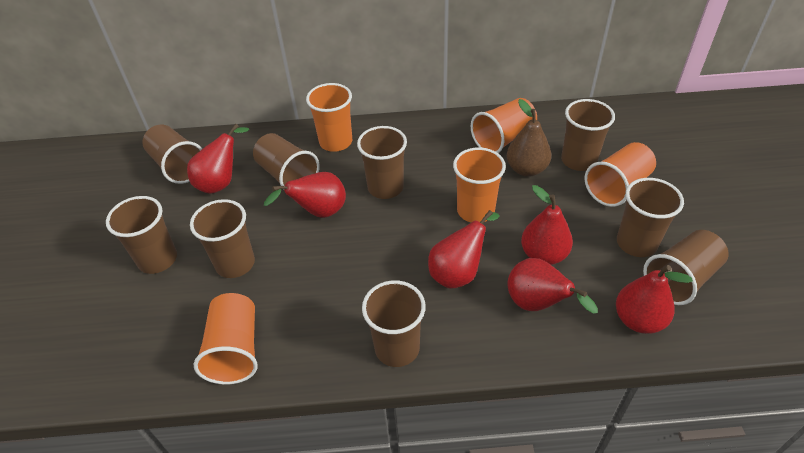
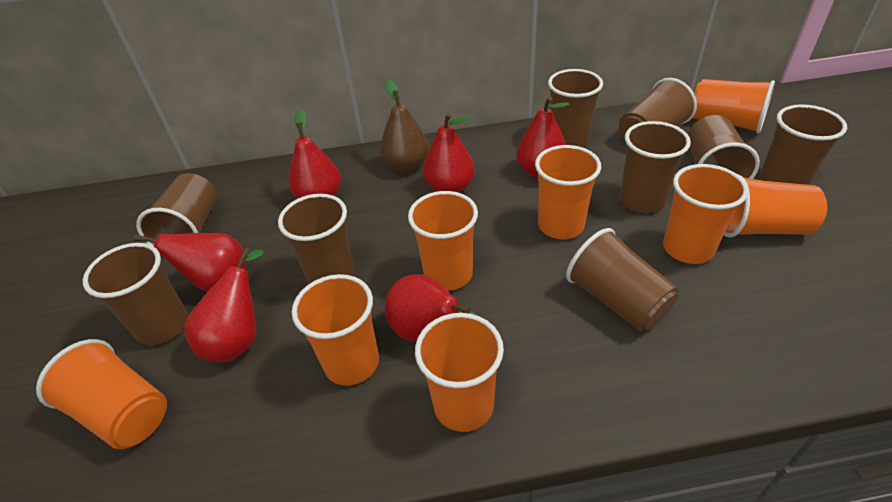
orange cup: [194,293,258,384] [306,83,352,152] [453,147,506,222] [471,98,537,153] [584,142,656,207] = 5 -> [36,339,167,449] [292,274,379,386] [408,191,478,291] [415,313,504,432] [535,145,601,239] [663,164,748,264] [693,79,775,133] [724,174,827,237] = 8

